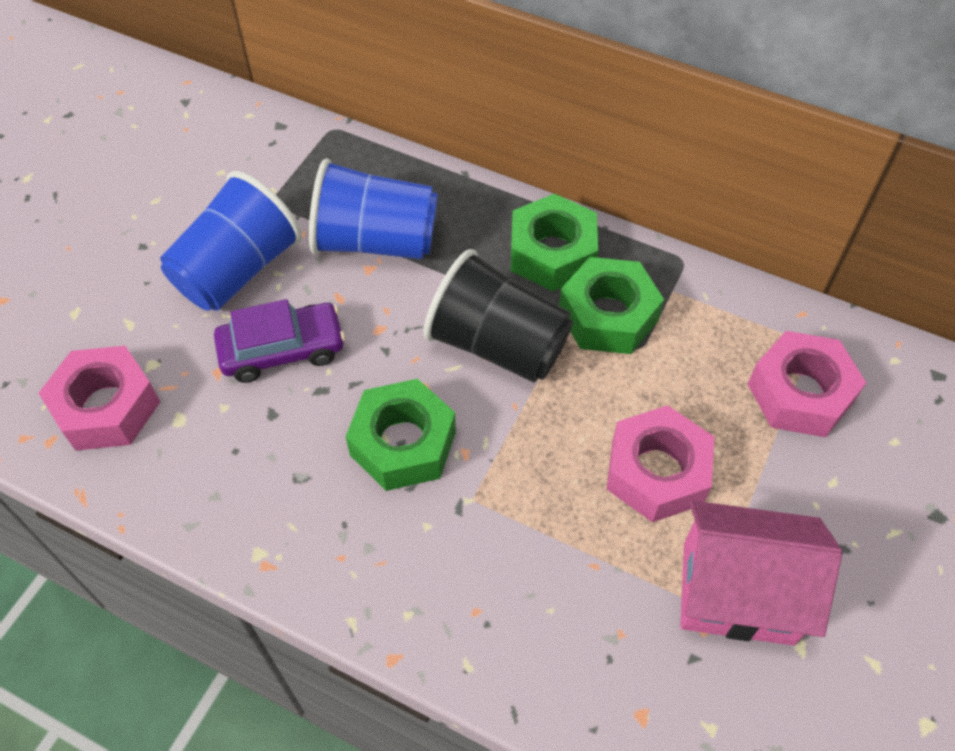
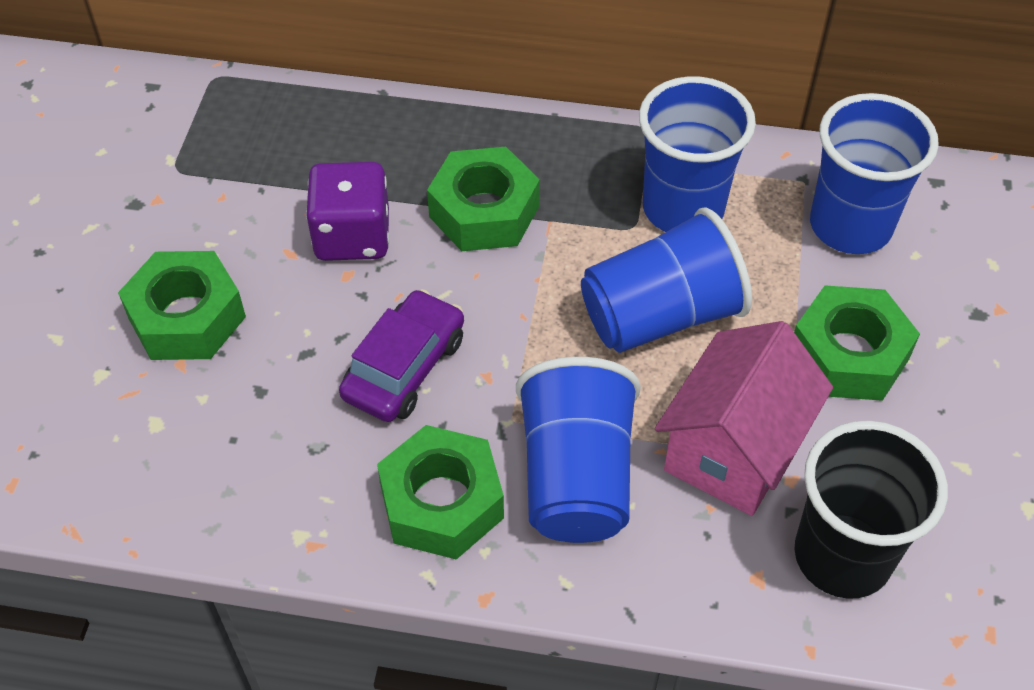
blue cup: [160,171,302,311] [309,158,438,259] = 2 -> [516,357,641,543] [581,207,752,353] [639,76,756,232] [810,93,939,254] = 4
green nut: [345,379,456,491] [511,193,598,291] [559,257,664,354] = 3 -> [118,251,246,360] [377,425,504,560] [427,147,540,251] [794,285,920,401] = 4
pink nut: [39,346,160,451] [607,405,714,522] [748,331,866,438] = 3 -> none = 0
purple dice: none = 0 -> [306,162,389,261] = 1

